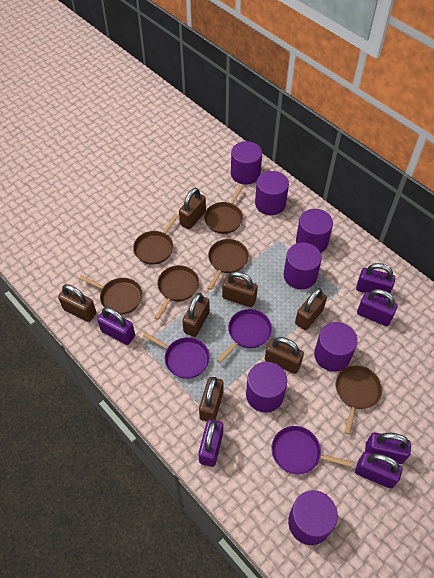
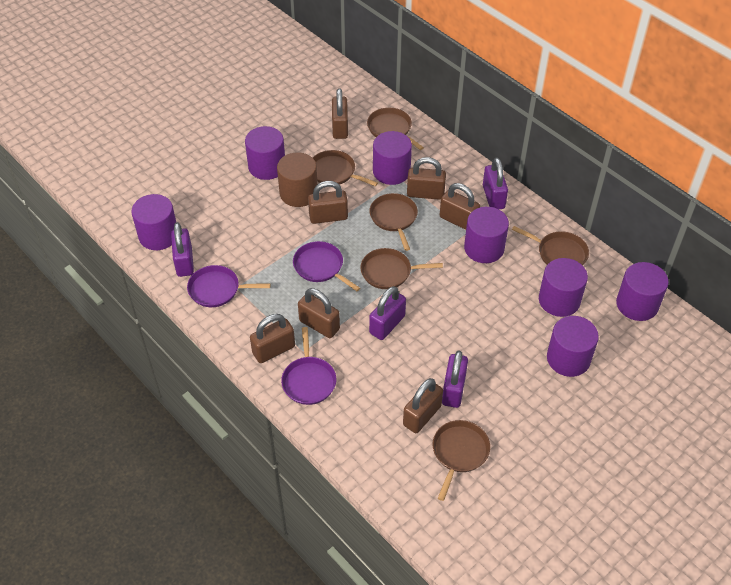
brown cylinder: none = 0 -> [277,152,318,207] = 1
purple padlock: [97,307,135,345] [199,419,223,467] [355,451,402,488] [356,263,395,298] [357,289,398,326] [365,433,411,464] = 6 -> [171,222,194,277] [369,286,406,340] [442,350,468,408] [483,158,508,209] = 4

